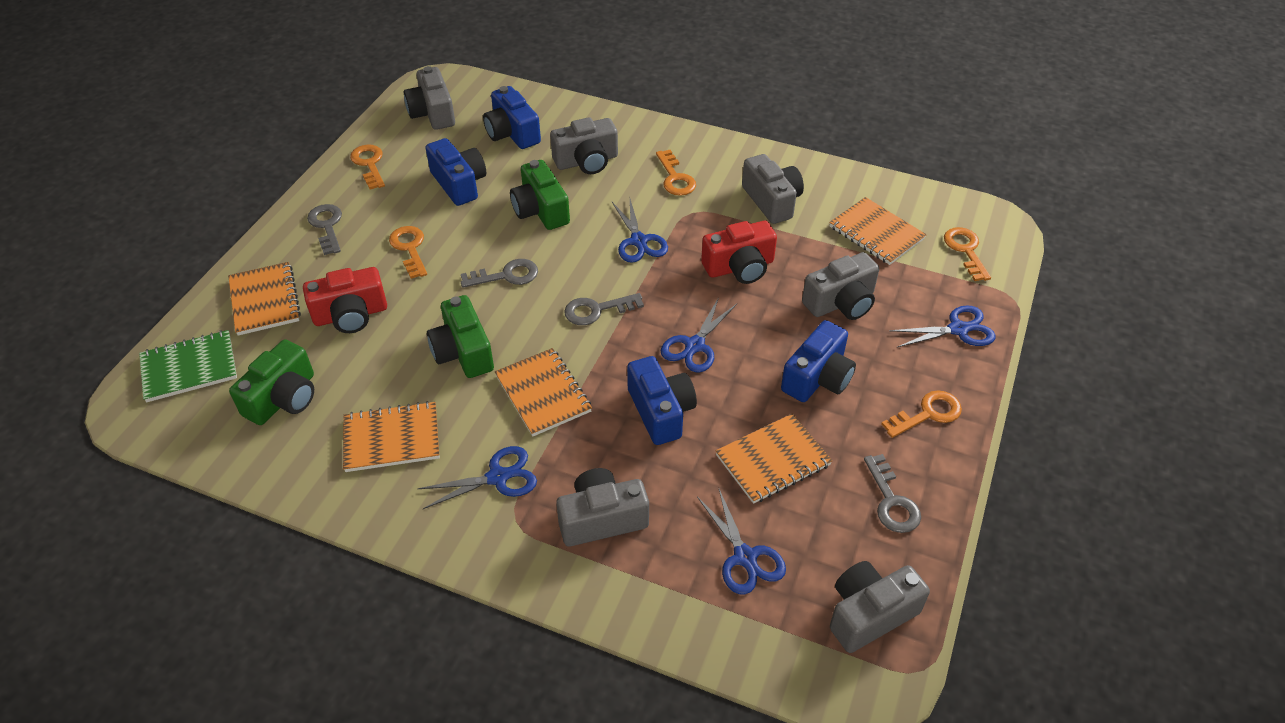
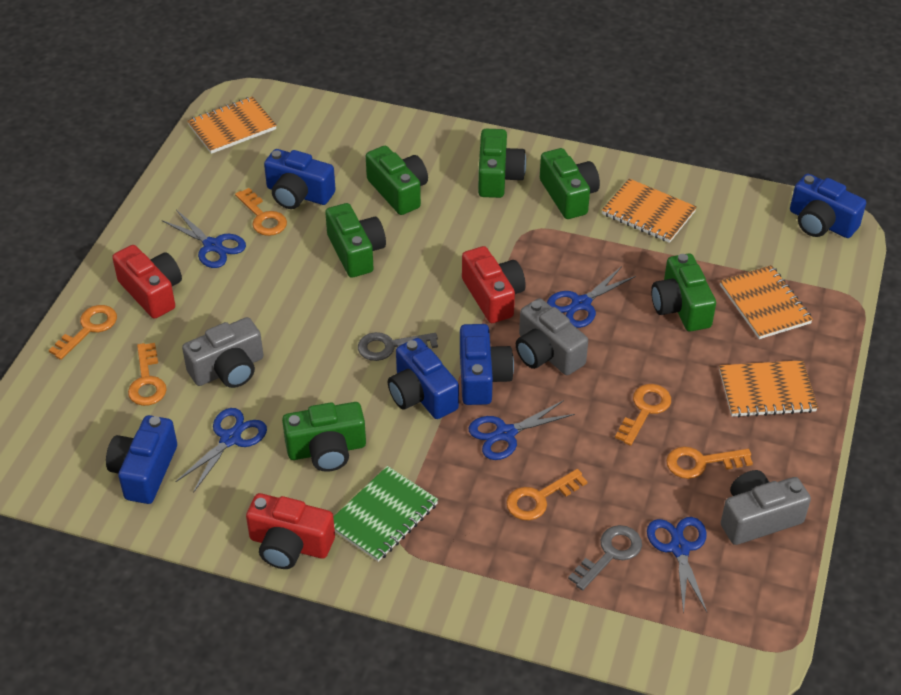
blue camera: [426,138,486,206] [483,86,541,149] [627,356,697,445] [781,320,856,402] = 4 -> [106,415,177,504] [264,149,336,209] [388,338,459,419] [460,324,514,405] [790,174,866,238] = 5
green camera: [229,339,314,425] [427,295,494,378] [510,160,570,230] = 3 -> [282,402,366,472] [325,203,386,278] [366,146,428,215] [478,129,526,198] [540,148,600,219] [651,253,716,331] = 6
grey camera: [404,66,455,130] [550,117,618,174] [556,468,649,546] [742,154,804,224] [802,252,879,320] [830,561,930,653] = 6 -> [182,317,263,388] [516,298,588,375] [721,470,811,545] = 3
grey key: [307,204,342,255] [461,259,538,288] [564,293,644,325] [864,454,921,533] = 4 -> [358,332,438,361] [568,525,642,590] = 2
orange key: [350,144,385,190] [389,226,427,279] [656,150,696,196] [881,390,962,438] [944,227,991,281] = 5 -> [49,305,117,360] [128,343,167,406] [235,188,287,236] [506,469,588,520] [615,384,671,446] [666,446,753,479] = 6
orange notebook: [228,262,301,336] [343,401,439,472] [495,348,592,436] [716,413,832,504] [829,197,927,265] = 5 -> [187,96,277,154] [602,179,697,243] [719,360,818,417] [720,265,813,339] = 4
red camera: [303,267,387,333] [701,221,777,284] = 2 -> [112,245,182,319] [246,493,335,569] [462,246,526,323] = 3

